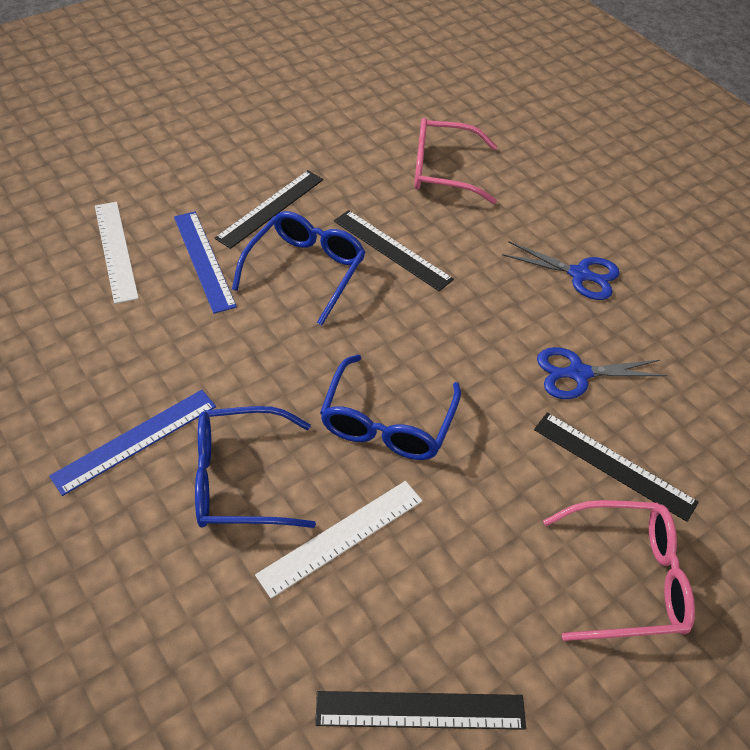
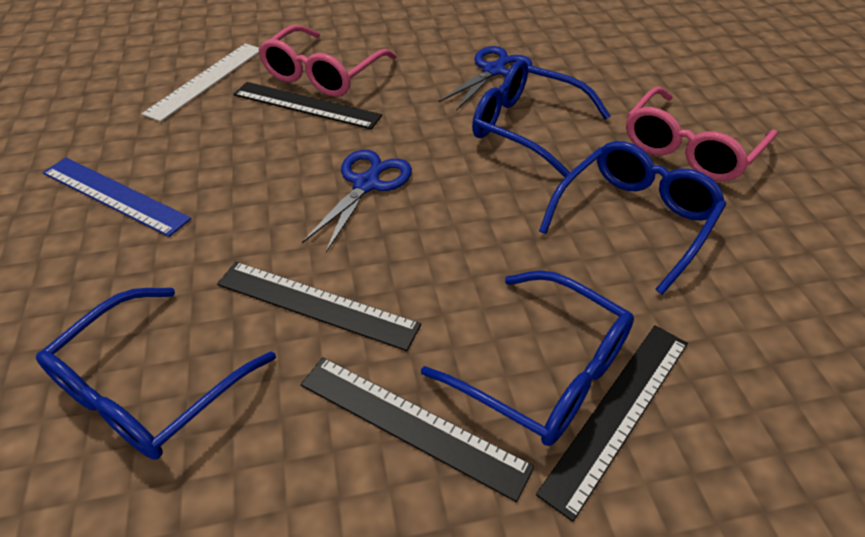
blue glasses: [195,406,316,528] [232,211,366,325] [320,354,461,460] = 3 -> [36,288,276,460] [421,270,634,446] [472,59,610,177] [539,141,726,295] = 4
blue ruler: [49,390,216,496] [174,212,237,314] = 2 -> [43,158,191,237] = 1
white ruler: [95,202,139,304] [255,481,423,599] = 2 -> [142,43,259,122] = 1

